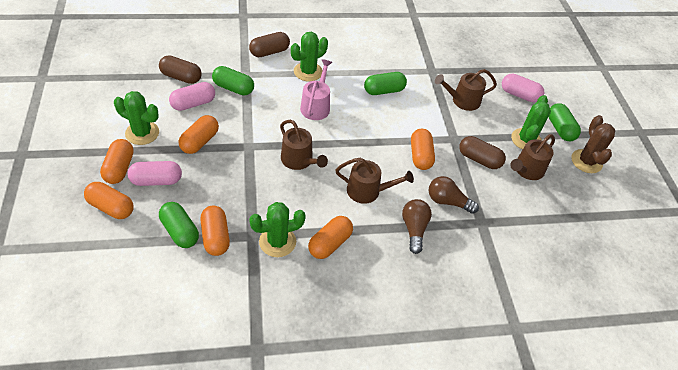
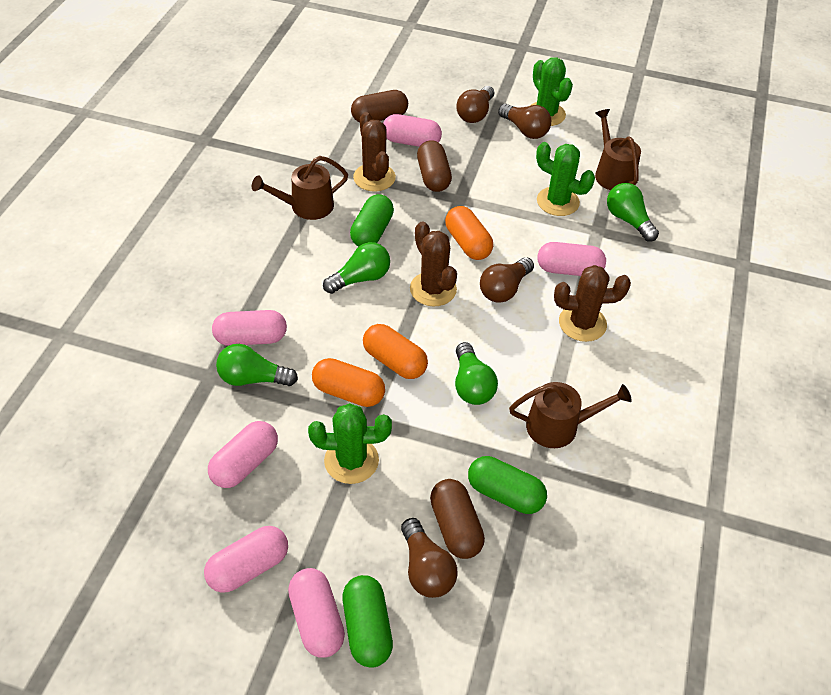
brown cactus: [571,115,615,173] = 1 -> [353,112,396,192] [410,221,457,306] [554,265,631,342] = 3
brown light bulb: [402,199,432,254] [428,176,479,214] = 2 -> [401,518,458,598] [456,86,494,123] [480,257,534,303] [498,104,551,139] = 4
brown watering can: [280,120,328,170] [336,158,414,204] [435,69,497,111] [510,134,555,180] = 4 -> [252,156,348,220] [509,382,632,448] [595,109,641,190] = 3
green cactus: [114,91,159,145] [249,202,306,257] [291,32,328,82] [511,95,551,150] = 4 -> [308,403,392,484] [530,57,573,126] [536,142,595,216] = 3
green capsule: [159,202,199,248] [212,66,254,96] [364,72,407,95] [549,103,581,141] = 4 -> [343,575,393,668] [350,194,394,247] [468,456,547,514] = 3
green light bulb: none = 0 -> [216,344,298,386] [323,242,390,294] [455,342,498,405] [607,183,659,242] = 4
orange capsule: [84,182,134,219] [100,139,134,184] [179,115,219,154] [200,205,230,256] [308,216,353,259] [411,129,435,170] = 6 -> [312,358,385,407] [363,324,428,379] [445,206,493,260] = 3
pink capsule: [127,161,182,186] [169,82,215,111] [502,74,544,102] = 3 -> [204,526,288,593] [208,421,278,488] [212,310,287,346] [288,568,345,658] [383,114,442,147] [537,242,606,276] = 6
pink watering can: [300,59,332,120] = 1 -> none = 0

